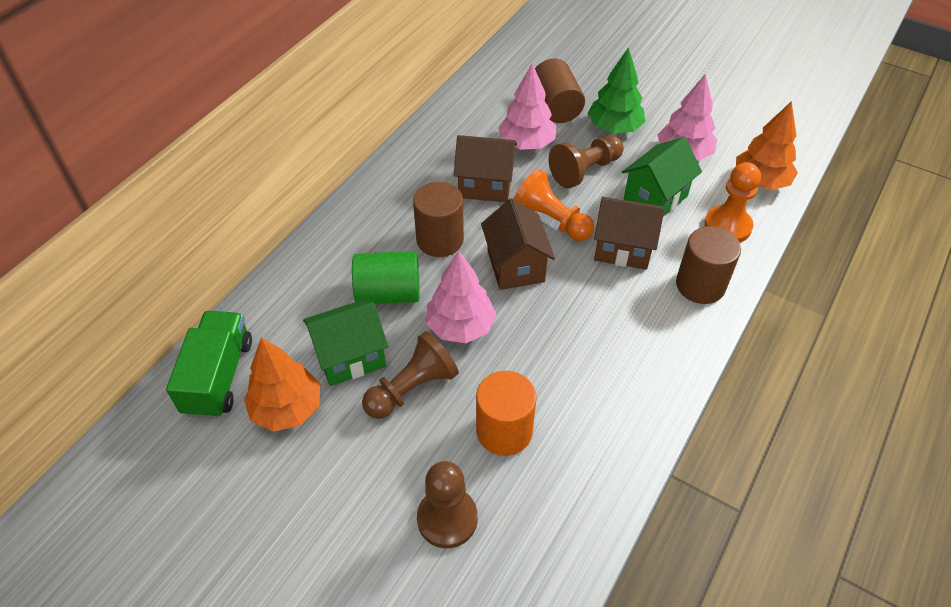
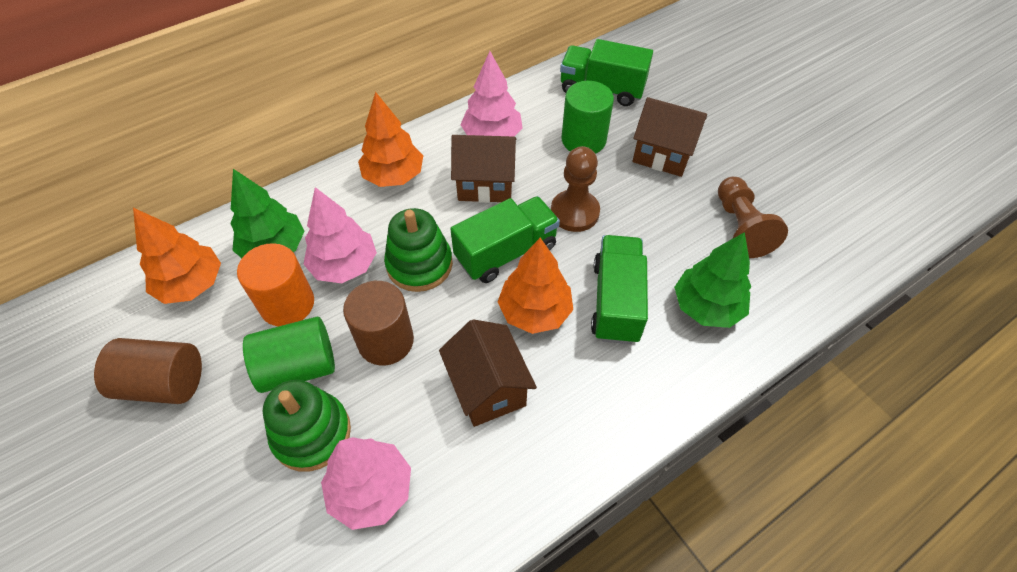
brown cylinder: [413,182,464,257] [535,58,585,123] [676,226,741,304] = 3 -> [94,338,202,404] [343,281,414,365] = 2
brown pawn: [362,331,459,419] [417,461,478,548] [549,135,624,188] = 3 -> [551,146,600,232] [718,177,788,258] = 2
green cylinder: [352,251,420,304] = 1 -> [243,317,335,393] [562,81,614,154] = 2
green house: [303,298,388,386] [622,137,702,216] = 2 -> none = 0
green stacking toy: none = 0 -> [263,380,351,472] [384,208,453,292] = 2
green tree: [588,47,645,134] = 1 -> [230,169,305,258] [674,232,751,328] = 2
green truck: [166,311,252,419] = 1 -> [450,196,560,283] [560,39,653,106] [591,235,648,344] = 3
orange pawn: [514,169,594,241] [704,162,761,243] = 2 -> none = 0
orange tree: [244,337,320,432] [736,101,798,190] = 2 -> [133,208,221,304] [358,92,423,187] [498,238,573,334] = 3

